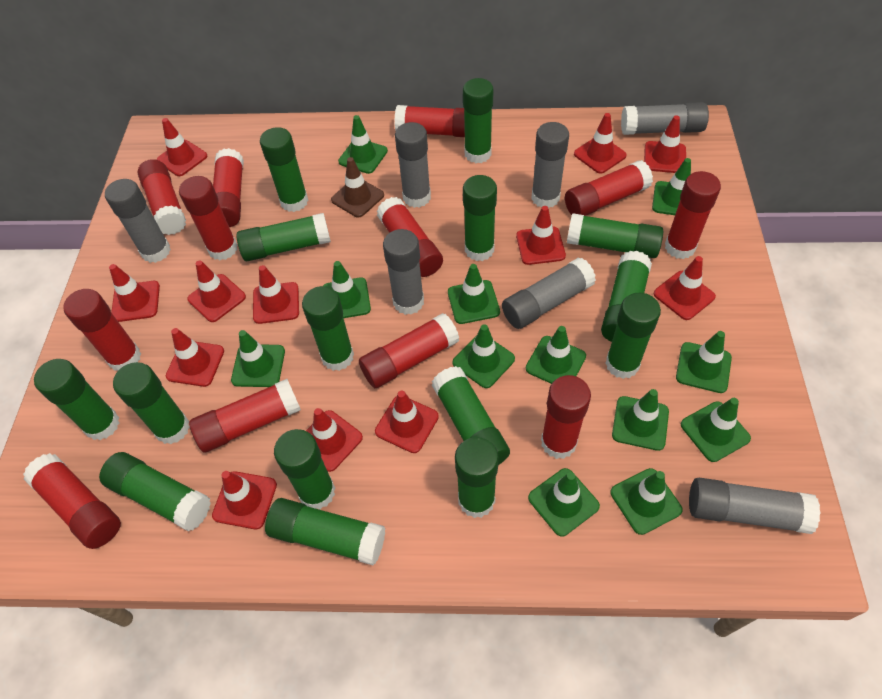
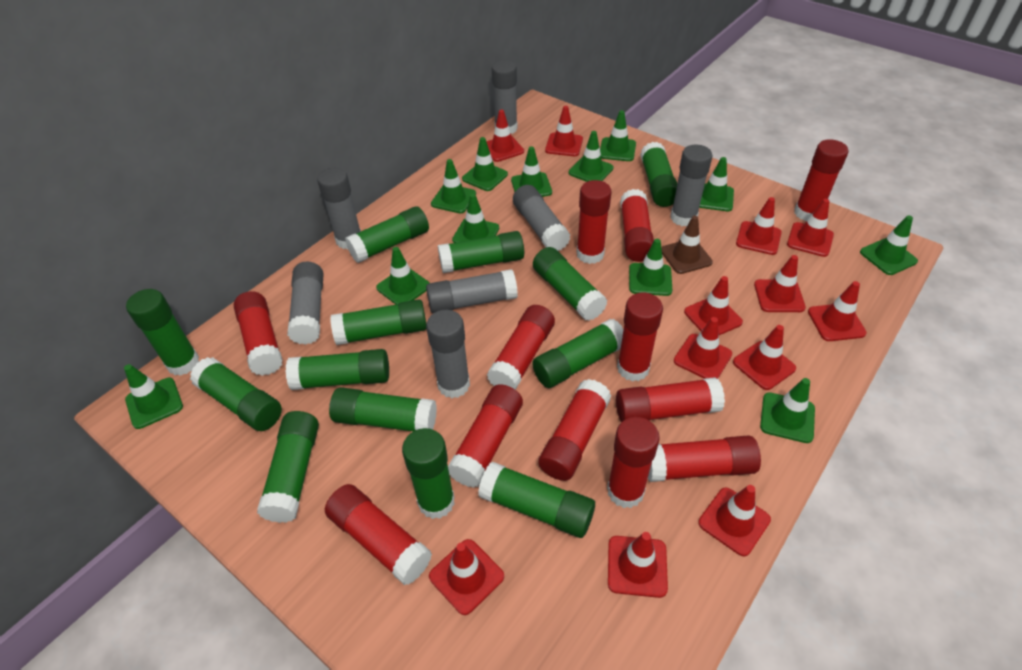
green glue stick: [34,359,119,440] [99,452,211,531] [113,362,190,444] [236,213,331,261] [260,127,308,212] [265,498,385,565] [274,429,335,509] [302,286,354,371] [432,366,510,465] [455,437,499,518] [463,78,494,163] [463,175,497,261] [567,213,663,258] [601,251,652,342] [605,293,661,379] = 15 -> [126,289,199,376] [190,357,282,431] [257,411,319,523] [286,349,389,390] [329,387,437,431] [330,299,426,345] [345,206,429,263] [402,428,455,519] [438,231,524,273] [478,462,595,538] [532,319,624,388] [533,247,607,321] [640,142,677,207] = 13

